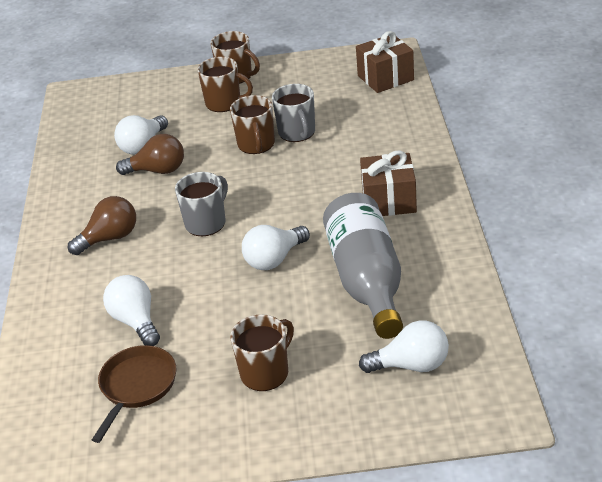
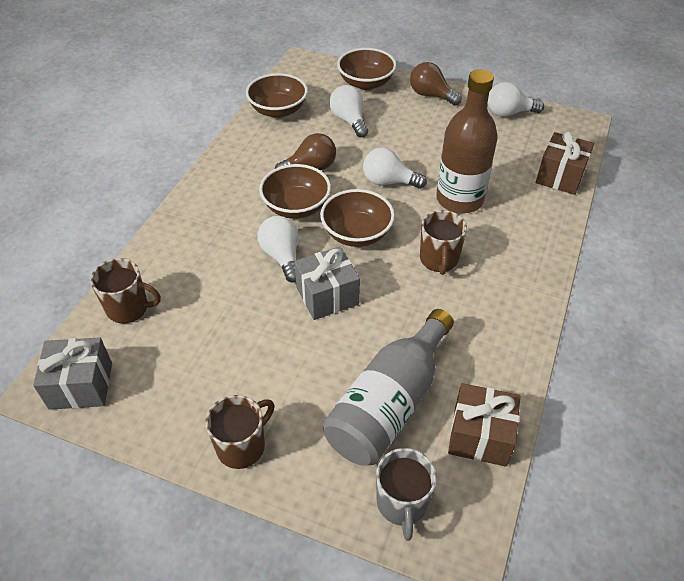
brown bottle: none = 0 -> [436,69,498,213] = 1
brown bowl: none = 0 -> [246,73,308,118] [259,164,331,219] [320,189,395,247] [337,48,396,90] = 4
brown mug: [197,57,253,112] [210,31,260,84] [230,95,275,154] [230,314,294,391] = 4 -> [90,258,161,323] [205,395,274,469] [420,210,467,275] = 3
brown pan: [92,345,176,443] = 1 -> none = 0
grey gift: none = 0 -> [33,338,112,410] [294,246,360,320] = 2
grey mug: [175,172,228,236] [272,84,315,142] = 2 -> [376,448,436,541] = 1

